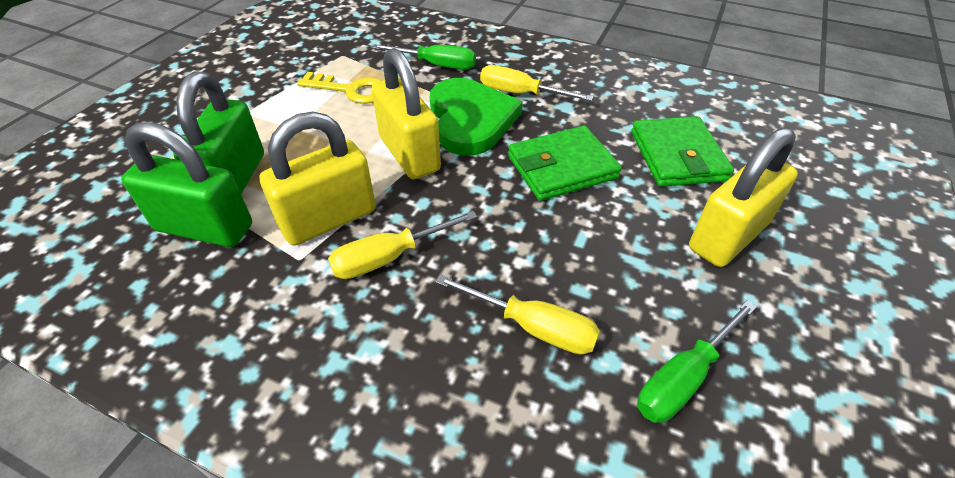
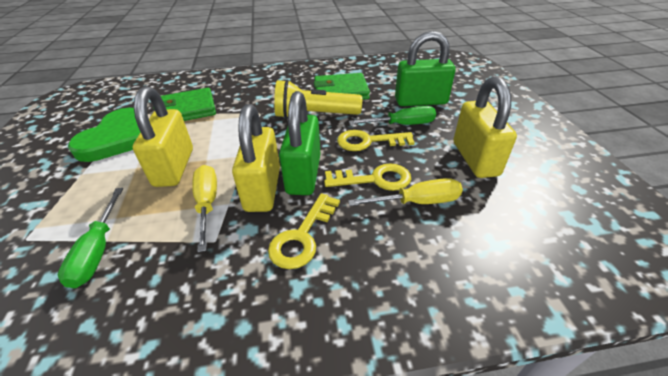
yellow flashlight: none = 0 -> [274,79,362,118] = 1
yellow key: [297,72,382,104] = 1 -> [268,193,340,269] [324,163,411,191] [337,130,415,151] = 3
yellow screwdriver: [328,211,477,279] [435,274,600,355] [480,65,593,101] = 3 -> [192,165,217,252] [348,178,463,206] = 2

